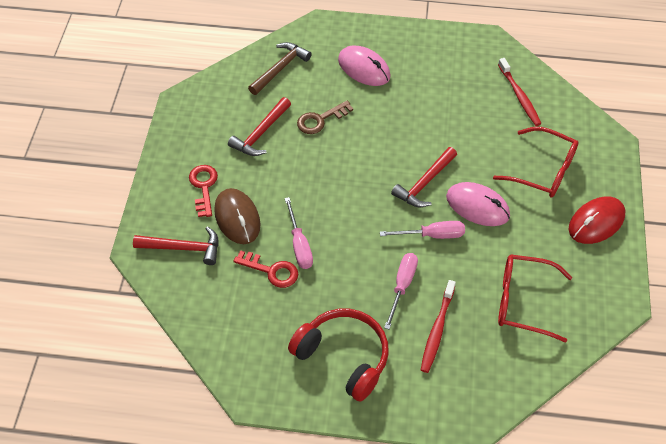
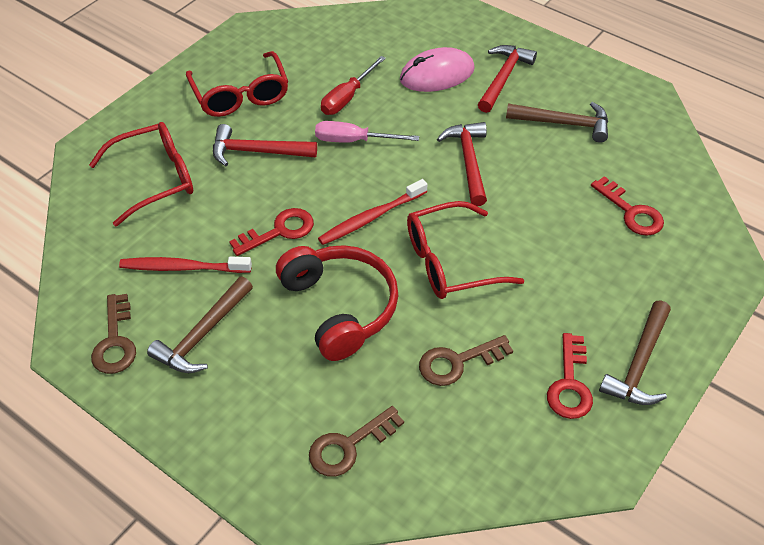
brown hammer: [248,42,312,95] = 1 -> [147,276,253,373] [506,102,608,143] [599,301,671,405] = 3
brown key: [297,101,353,134] = 1 -> [91,294,136,374] [309,406,404,477] [419,335,513,386] = 3
brown mouse: [214,188,260,244] = 1 -> none = 0
pink mouse: [338,46,391,86] [446,182,510,226] = 2 -> [400,47,475,92] = 1
pink screwdriver: [285,197,313,269] [380,221,465,239] [384,253,418,329] = 3 -> [315,121,419,143] = 1
red glasses: [493,127,579,198] [498,254,572,343] = 2 -> [89,122,193,227] [186,51,288,117] [407,201,524,299] = 3
red key: [189,165,218,217] [234,250,298,288] = 2 -> [229,208,314,256] [547,333,593,419] [591,176,664,236] = 3
red mouse: [569,196,625,244] = 1 -> none = 0
red screwdriver: none = 0 -> [321,56,386,115] = 1

